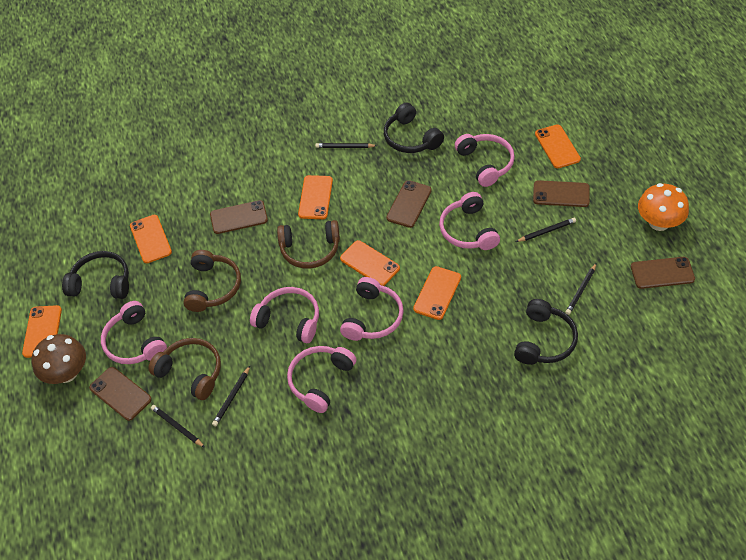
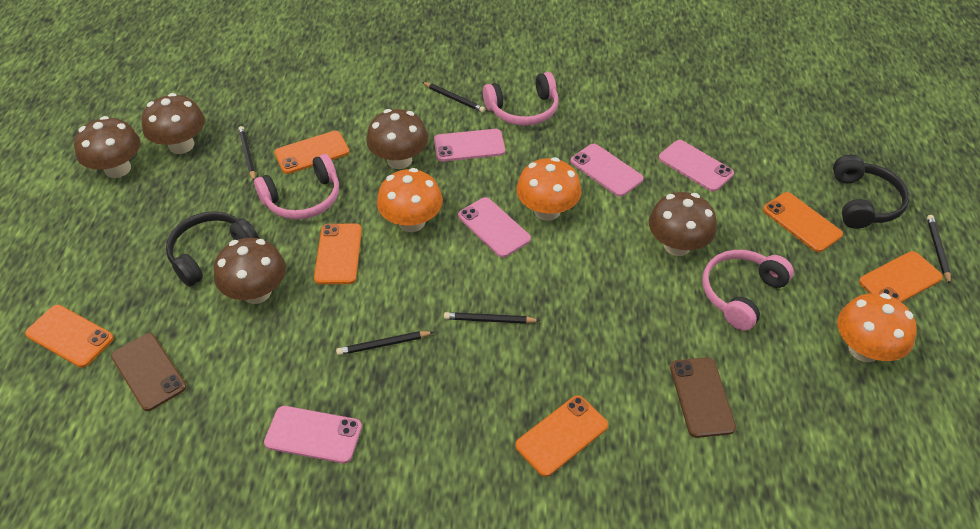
black headphones: [62,251,129,299] [384,103,444,153] [514,299,578,365] = 3 -> [166,211,259,287] [833,155,910,229] = 2
brown headphones: [148,338,221,400] [183,250,241,312] [277,220,340,269] = 3 -> none = 0
brown mushroom: [31,334,86,384] = 1 -> [74,116,140,178] [142,93,205,154] [214,238,286,304] [366,109,428,169] [649,192,717,256] = 5
brown phone: [89,367,152,421] [210,200,268,234] [386,180,432,228] [533,180,590,207] [631,257,695,289] = 5 -> [111,333,186,411] [670,357,736,438] = 2
orange mushroom: [638,183,689,231] = 1 -> [377,168,443,232] [516,157,582,221] [837,293,917,362] = 3
pink headphones: [101,301,167,364] [250,287,319,343] [287,346,356,413] [340,277,404,341] [439,192,500,250] [455,134,515,187] = 6 -> [254,154,339,219] [483,72,558,126] [702,250,794,331] = 3
pink phone: none = 0 -> [264,406,362,463] [434,129,505,162] [458,197,531,258] [570,144,644,197] [659,140,734,192] = 5

